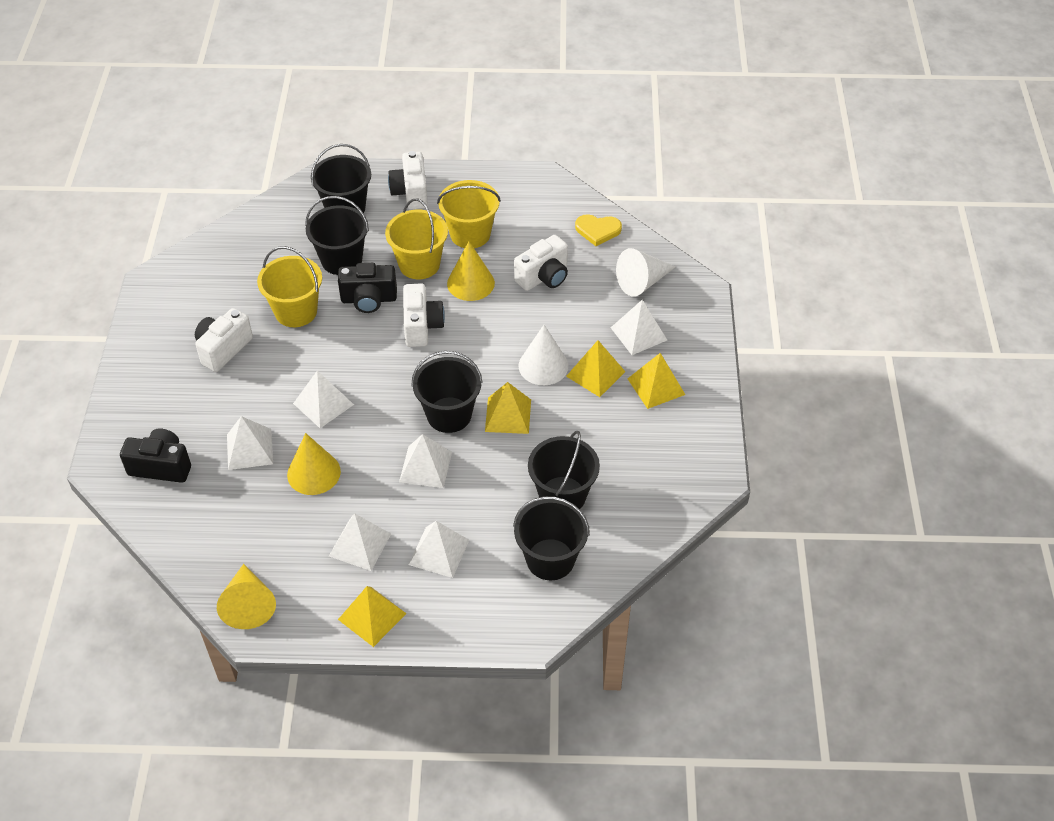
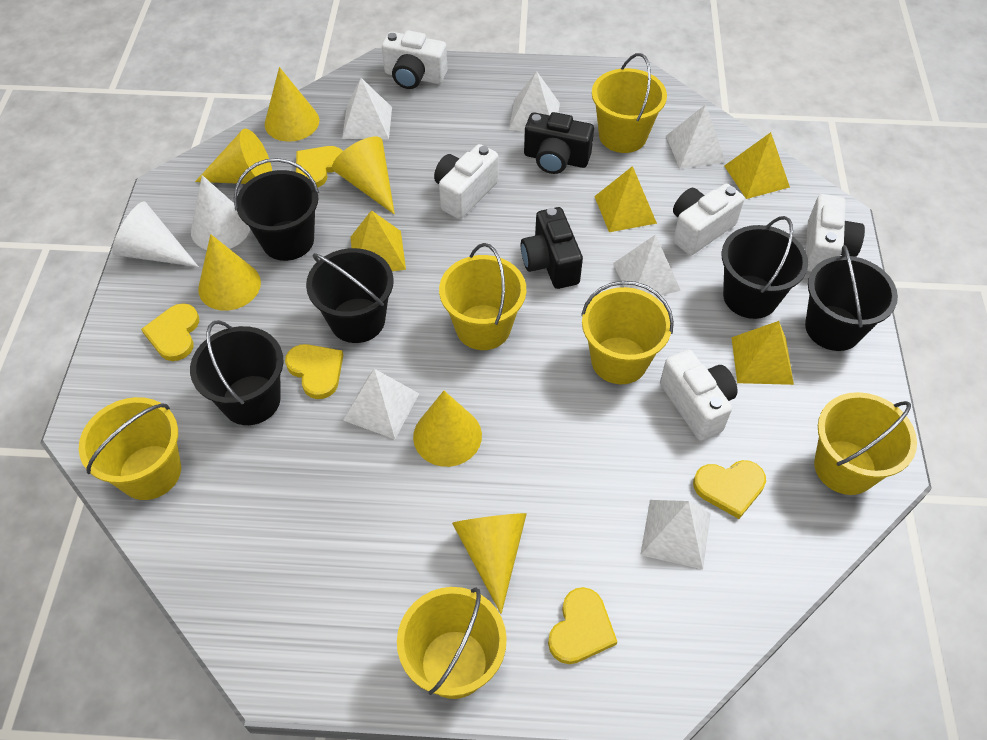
white camera: [195,308,253,372] [388,151,428,209] [403,283,445,347] [514,235,568,291] = 4 -> [382,30,447,89] [434,144,498,219] [660,350,737,441] [673,184,744,255] [806,194,865,272] = 5
yellow bucket: [257,246,322,327] [385,198,448,279] [437,180,501,248] = 3 -> [79,397,181,500] [397,587,507,699] [439,243,526,350] [581,281,674,384] [592,53,667,153] [814,392,917,495] = 6
yellow cone: [217,564,276,629] [287,433,341,495] [447,242,495,301] = 3 -> [195,129,272,184] [198,234,261,311] [265,67,319,142] [332,137,395,215] [413,391,482,467] [452,513,527,614] = 6
yellow heart: [575,214,622,246] = 1 -> [141,303,199,361] [285,344,343,399] [296,146,343,188] [548,587,618,664] [693,460,766,519] = 5

